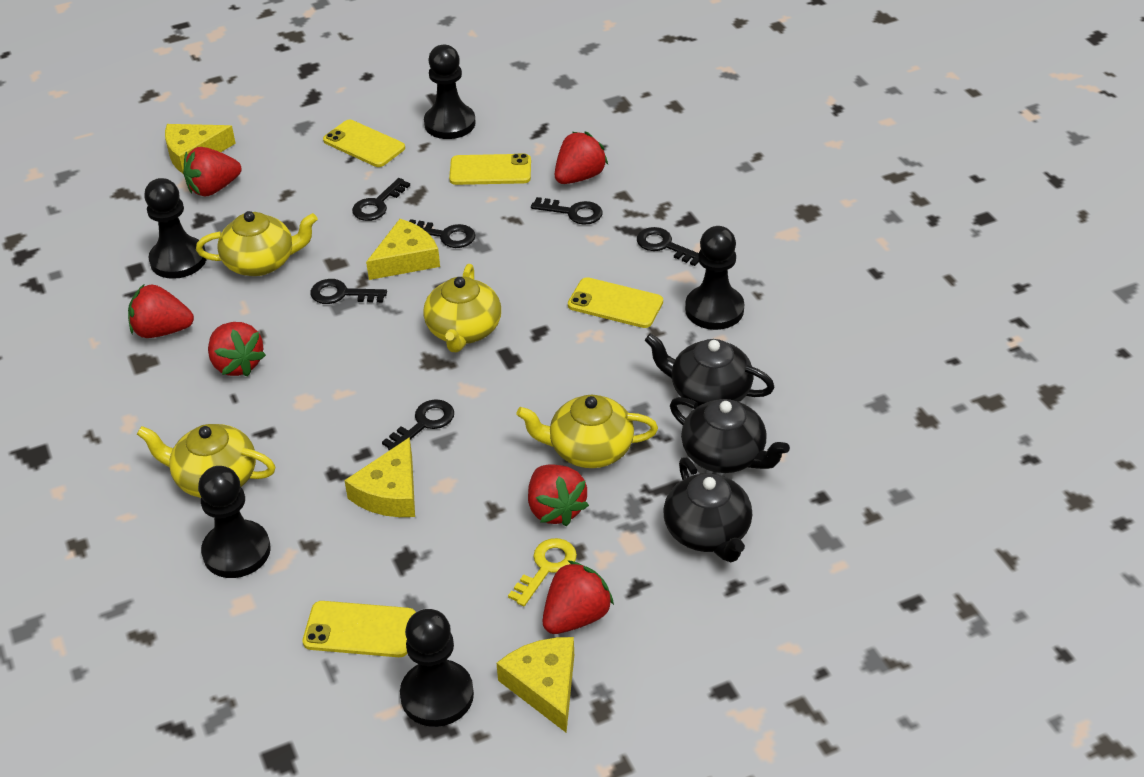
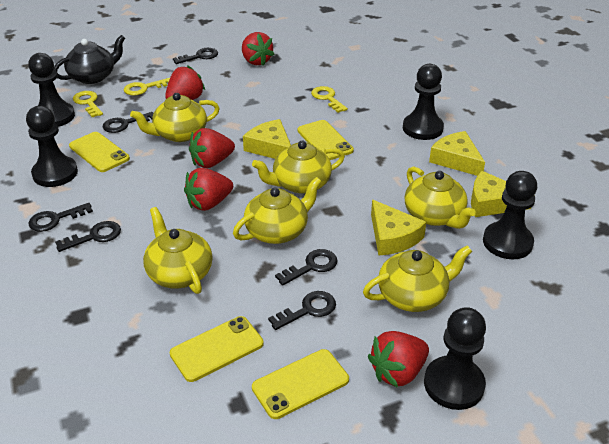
black teapot: [645,334,774,407] [663,457,752,562] [670,397,790,473] = 3 -> [54,35,125,84] = 1
red strawberry: [128,285,194,338] [183,147,241,197] [208,322,266,377] [528,464,589,526] [543,560,614,634] [555,132,608,184] = 6 -> [165,65,205,100] [184,168,233,211] [189,128,235,168] [242,32,275,66] [368,331,429,388] = 5
yellow key: [508,538,577,606] = 1 -> [73,91,103,117] [124,78,170,96] [311,86,348,113] = 3
yellow teapot: [137,424,275,498] [196,211,318,276] [423,264,501,352] [516,395,658,468] = 4 -> [130,93,220,142] [143,207,213,294] [233,177,322,244] [252,141,345,194] [363,245,472,312] [404,166,476,229] = 6

